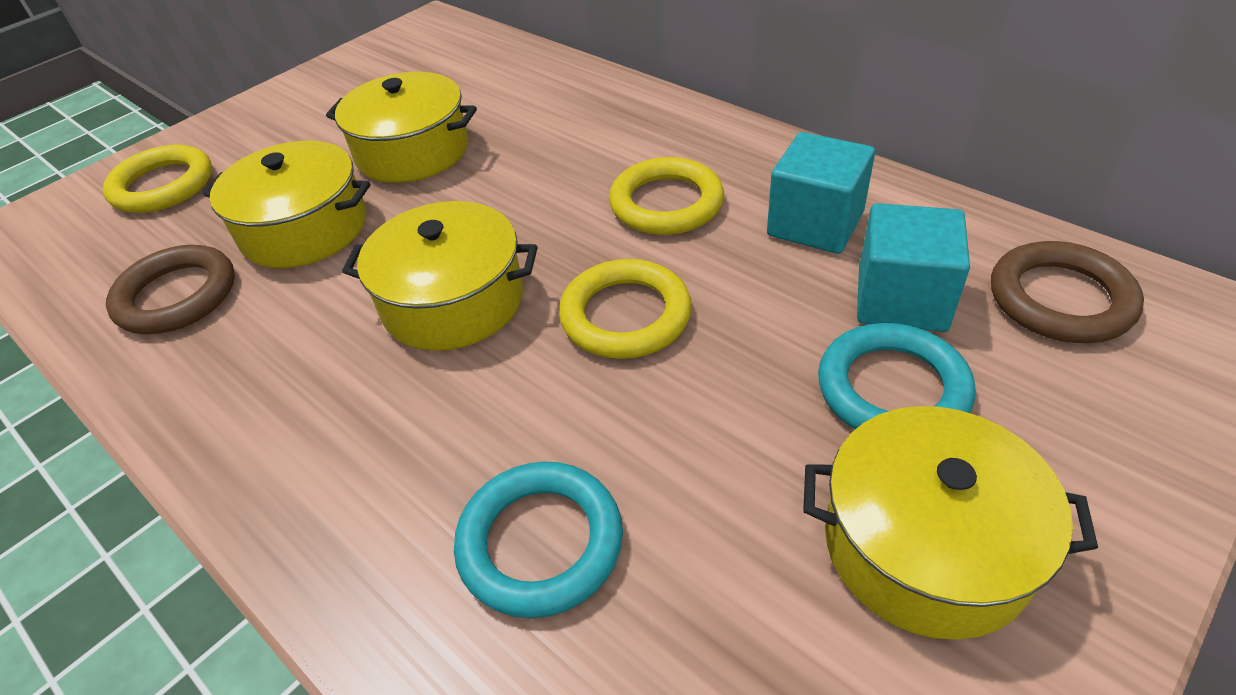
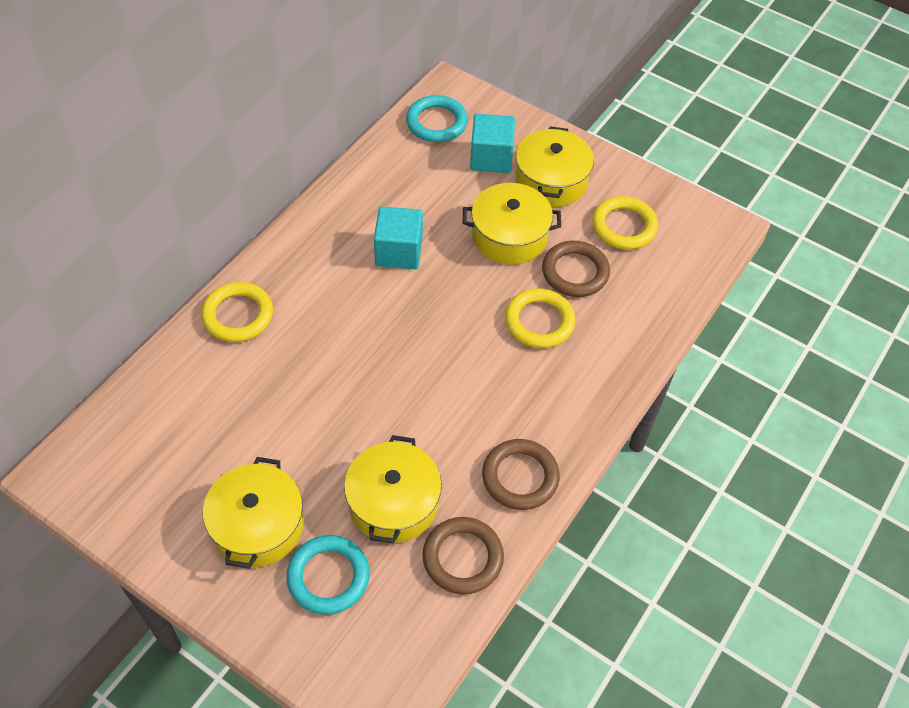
brown ring: [106,245,235,334] [991,241,1144,343] = 2 -> [422,517,504,594] [482,439,560,510] [542,241,610,297] = 3

